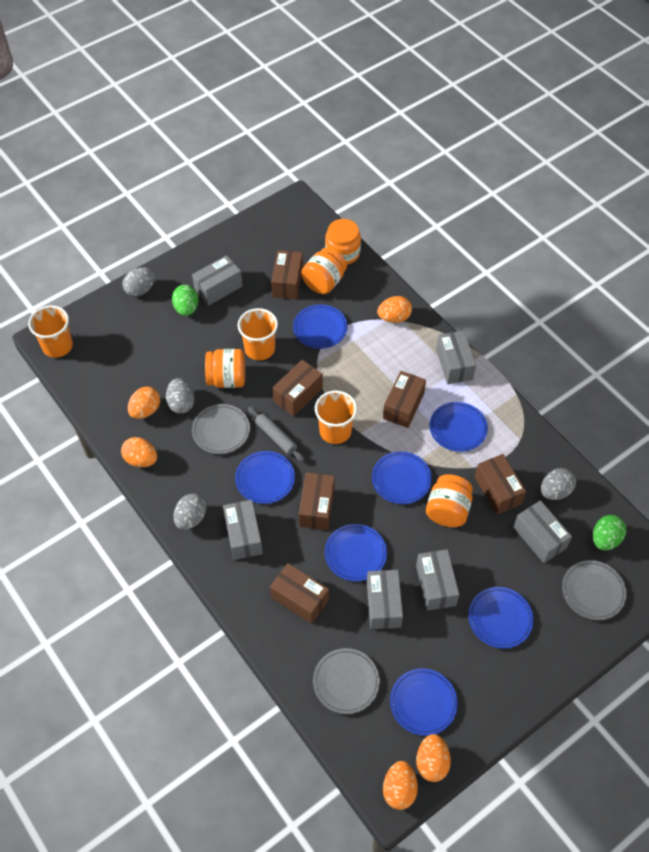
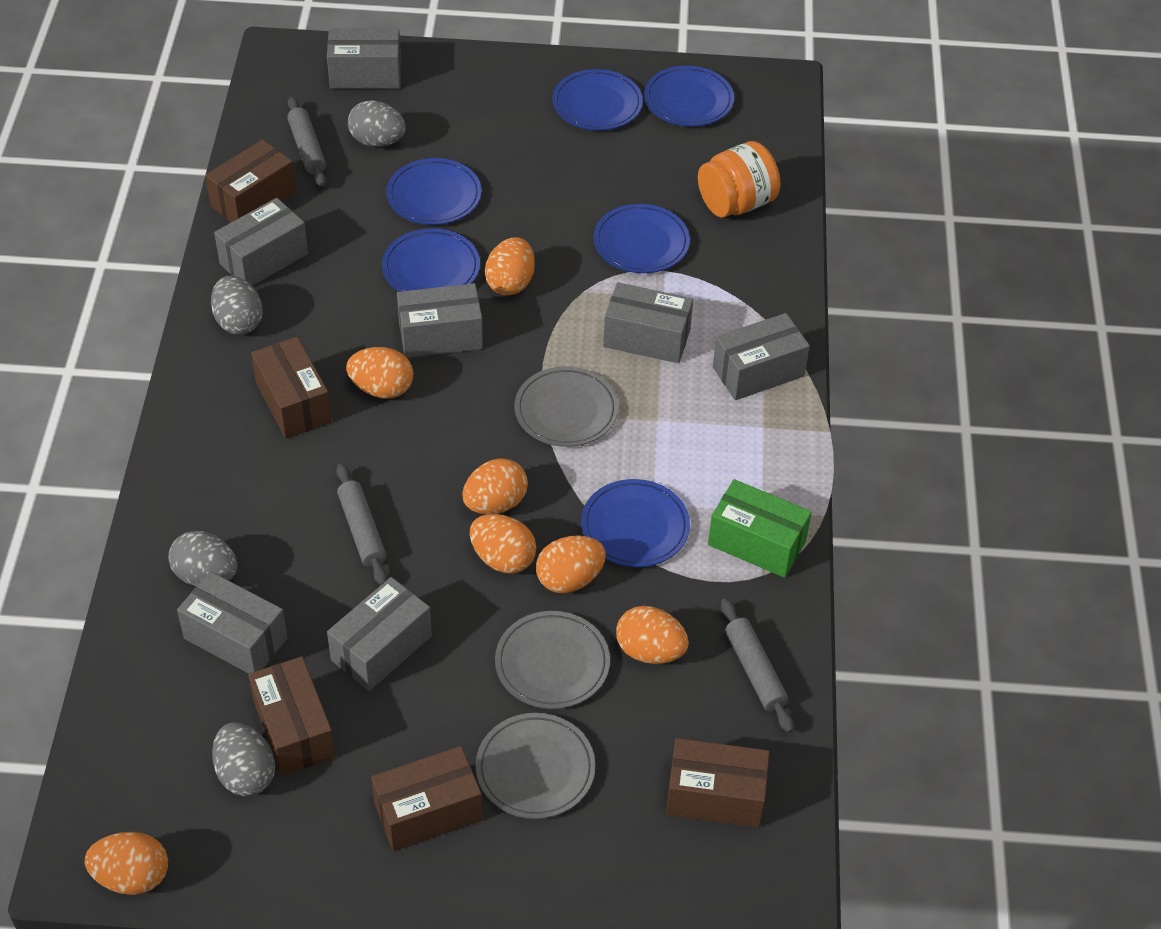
blue plate: [235,451,295,504] [293,304,347,349] [325,524,387,581] [372,451,432,504] [390,668,458,736] [429,402,488,452] [469,587,533,649] = 7 -> [382,228,480,292] [386,158,482,225] [552,69,643,130] [581,479,690,567] [593,204,690,273] [644,66,734,127] = 6
brown box: [270,563,329,624] [271,250,303,300] [273,360,323,416] [299,472,335,530] [383,371,426,428] [475,454,526,515] = 6 -> [205,139,296,222] [248,656,336,776] [251,337,332,438] [371,746,482,851] [666,738,770,828] = 5
green box: none = 0 -> [708,479,812,578] = 1
green egg: [172,285,199,316] [593,515,626,550] = 2 -> none = 0
grey box: [192,255,243,306] [223,500,263,560] [367,570,403,629] [416,549,459,611] [436,331,476,384] [513,500,572,563] = 6 -> [177,571,288,674] [214,198,308,286] [327,29,401,89] [327,577,432,691] [397,283,483,358] [603,282,693,363] [713,313,810,400] = 7
grey rolling pin: [248,407,305,462] = 1 -> [287,97,326,187] [336,463,388,585] [721,598,794,733] = 3
orange cup: [28,305,73,358] [238,308,278,361] [315,391,357,444] = 3 -> none = 0
orange egg: [121,437,157,467] [128,387,160,419] [377,296,412,323] [383,761,418,810] [416,734,451,782] = 5 -> [85,832,168,895] [346,347,413,398] [462,458,528,514] [470,514,536,574] [485,237,535,295] [536,535,606,593] [616,606,689,664] = 7
orange jar: [205,349,245,388] [301,247,347,294] [325,219,361,265] [426,474,473,527] = 4 -> [698,141,780,217] = 1

